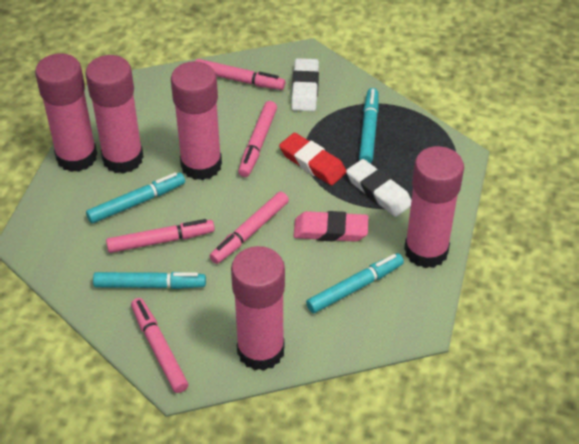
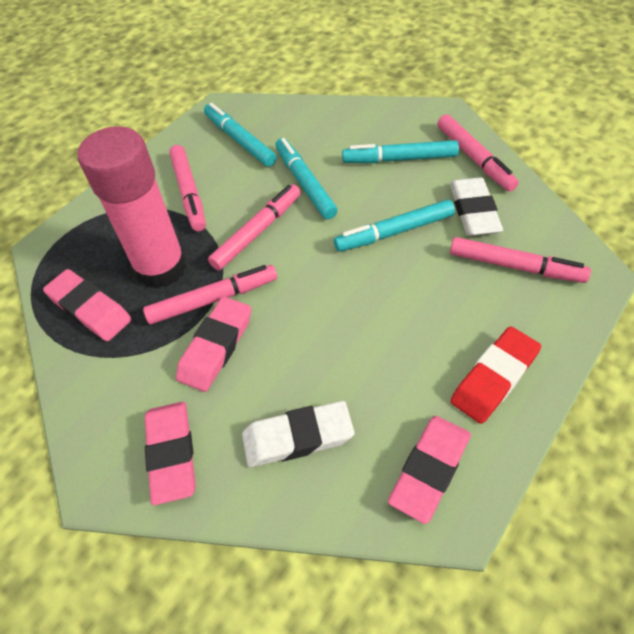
pink eraser: [294,211,368,242] = 1 -> [43,269,132,341] [144,402,196,505] [176,297,251,392] [388,416,471,524] = 4
pink glue stick: [35,53,97,172] [85,55,144,174] [171,61,222,180] [231,246,285,371] [404,146,464,268] = 5 -> [78,126,187,288] = 1

